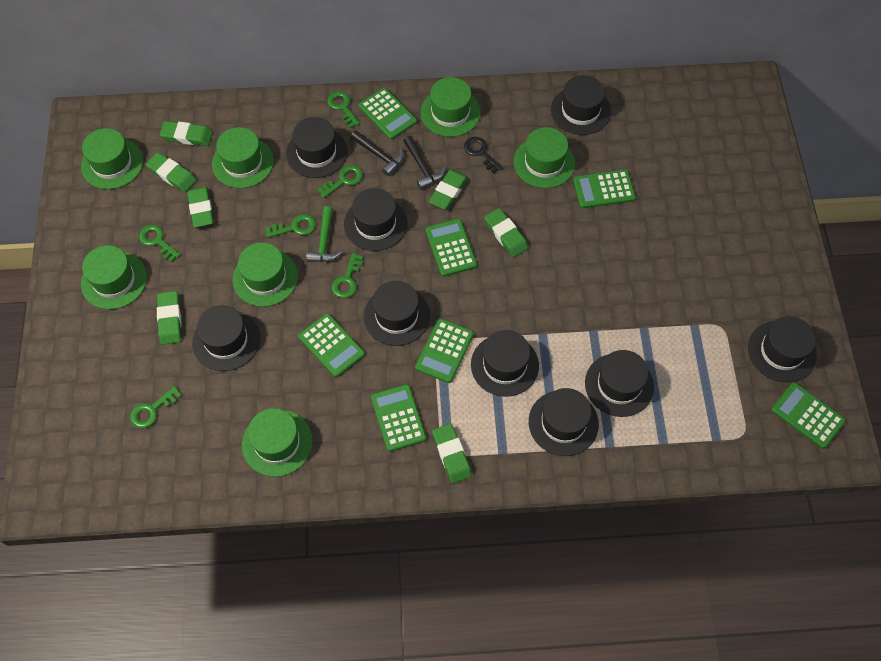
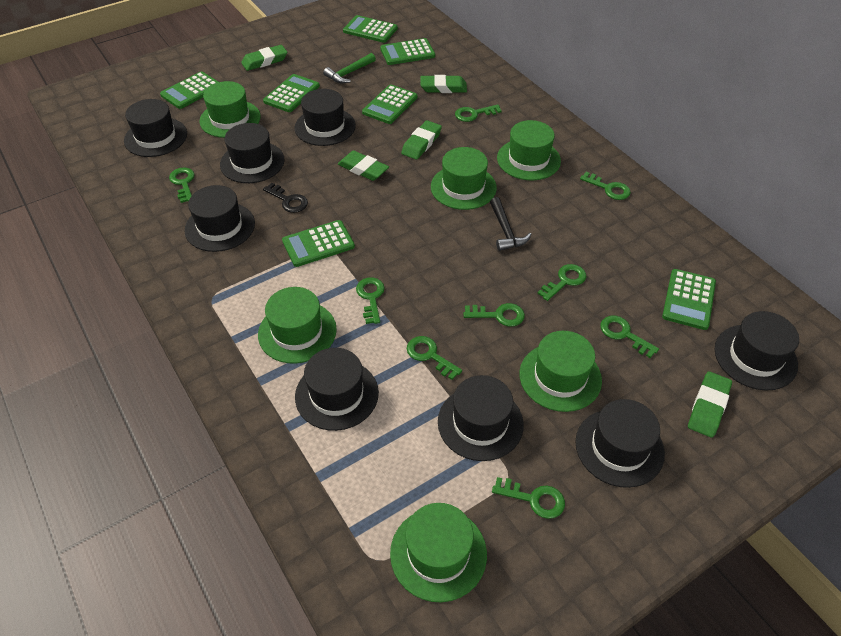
black hammer: [351,130,404,176] [403,136,446,189] = 2 -> [490,197,532,251] = 1
black hat: [192,305,260,371] [286,117,347,178] [344,188,408,251] [364,281,430,346] [471,330,539,397] [529,388,599,456] [551,75,611,135] [585,350,654,417] [748,316,817,382] = 9 -> [124,99,187,157] [185,185,255,252] [220,123,285,183] [294,89,356,146] [295,348,379,431] [438,375,524,461] [575,399,665,488] [714,311,799,390] = 8
green eraser: [146,152,196,192] [157,291,182,345] [160,121,213,146] [187,187,214,228] [429,170,468,209] [432,423,472,484] [484,208,528,257] = 7 -> [241,45,287,71] [338,151,389,181] [401,120,442,160] [420,75,467,93] [688,371,732,438] = 5
green hat: [81,128,143,189] [81,245,147,310] [212,127,274,188] [233,242,298,307] [242,408,313,477] [421,77,481,137] [514,127,575,188] = 7 -> [199,81,261,138] [258,287,337,364] [390,503,487,602] [431,147,497,210] [497,120,561,180] [519,331,602,412] = 6
green key: [130,386,182,428] [139,225,180,262] [265,214,316,238] [317,165,363,198] [327,91,360,128] [332,253,363,298] = 6 -> [169,167,195,203] [356,277,385,324] [407,336,462,380] [455,104,502,122] [463,303,525,327] [492,477,565,519] [538,264,586,301] [580,172,631,200] [601,316,659,358] = 9

